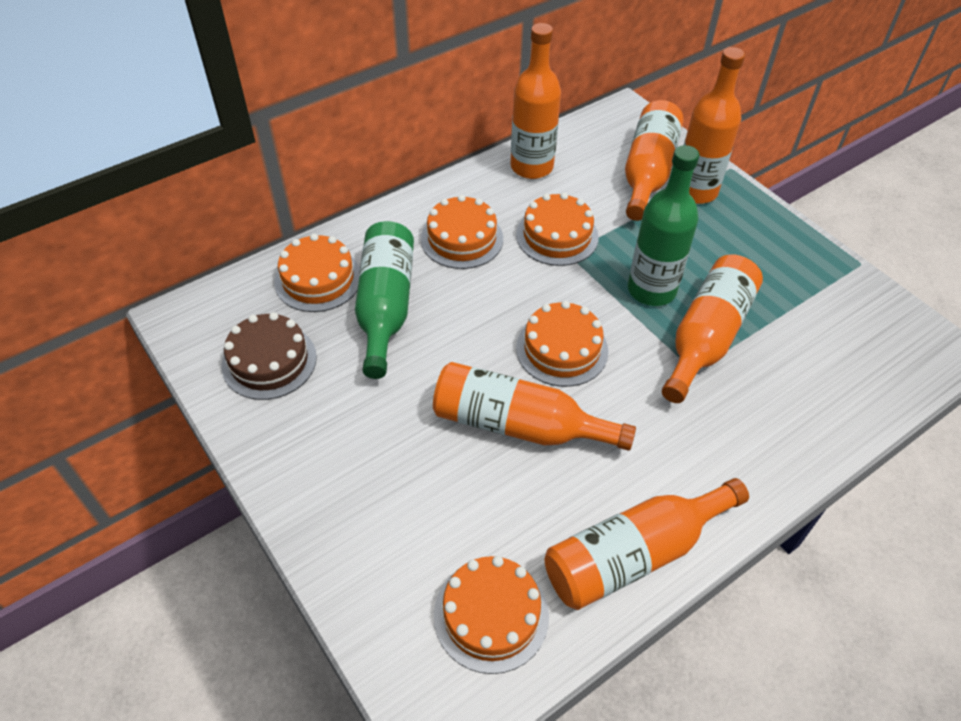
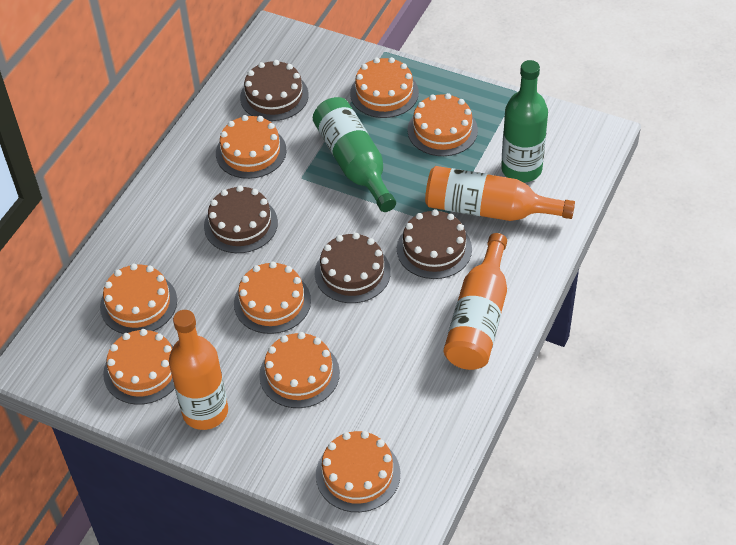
brown cake: [222,312,317,400] = 1 -> [204,185,278,253] [240,60,309,121] [315,233,391,303] [397,209,472,279] = 4
orange bottle: [433,362,636,451] [511,23,561,179] [545,478,749,610] [625,100,684,221] [662,255,763,403] [684,47,745,204] = 6 -> [169,310,228,430] [425,166,575,221] [444,233,507,370] = 3
orange cake: [274,234,360,312] [421,195,503,269] [434,556,549,674] [516,193,599,266] [516,301,608,387] = 5 -> [100,263,177,334] [103,329,175,405] [216,115,286,179] [234,262,311,334] [259,332,340,408] [316,431,400,512] [350,57,419,118] [407,93,478,156] = 8

